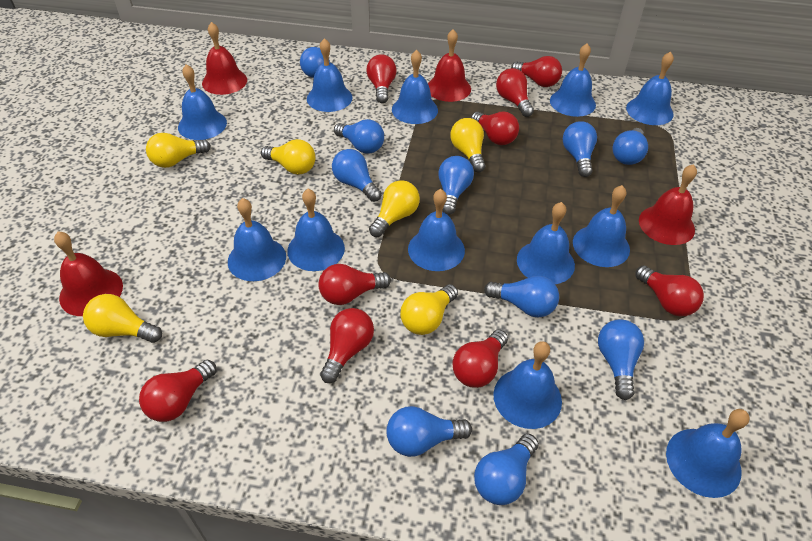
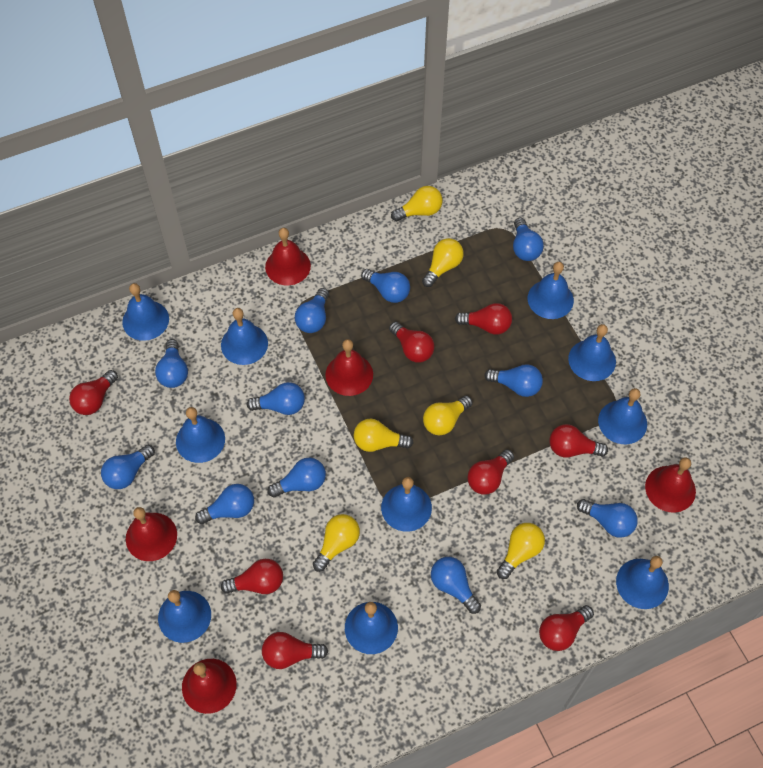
blue bell: [178,64,227,140] [228,198,286,281] [287,189,345,271] [307,38,352,112] [392,50,438,124] [408,189,465,271] [493,341,562,429] [517,202,575,284] [550,43,596,117] [573,185,630,267] [626,51,674,125] [666,409,750,498] = 12 -> [122,283,169,341] [158,590,211,643] [176,407,225,463] [221,308,268,365] [345,602,398,654] [381,477,432,532] [528,262,574,319] [568,324,616,381] [598,388,647,444] [616,556,669,609] = 10
blue light bulb: [300,47,330,78] [332,149,382,202] [334,119,384,154] [386,406,472,457] [438,156,474,215] [474,434,539,505] [484,276,559,318] [563,121,597,177] [598,319,644,400] [613,128,648,165] = 10 -> [101,445,155,489] [155,339,188,388] [195,484,254,524] [247,382,305,415] [267,458,326,498] [295,288,329,333] [361,269,410,303] [431,557,481,614] [484,364,543,397] [513,218,544,261] [577,499,638,538] = 11
red bell: [54,232,123,316] [202,22,247,95] [428,29,471,102] [639,164,697,245] = 4 -> [126,507,177,561] [182,659,237,714] [265,228,311,286] [325,339,373,396] [645,457,696,513] = 5
red light bulb: [139,360,217,422] [318,264,391,305] [320,308,374,383] [366,54,397,103] [452,330,508,388] [471,112,519,145] [496,68,534,117] [511,56,562,87] [635,265,704,316] = 9 -> [69,370,118,415] [221,559,283,594] [262,632,328,669] [389,322,435,363] [455,303,512,335] [468,449,514,495] [539,605,594,651] [549,424,608,458] = 8

